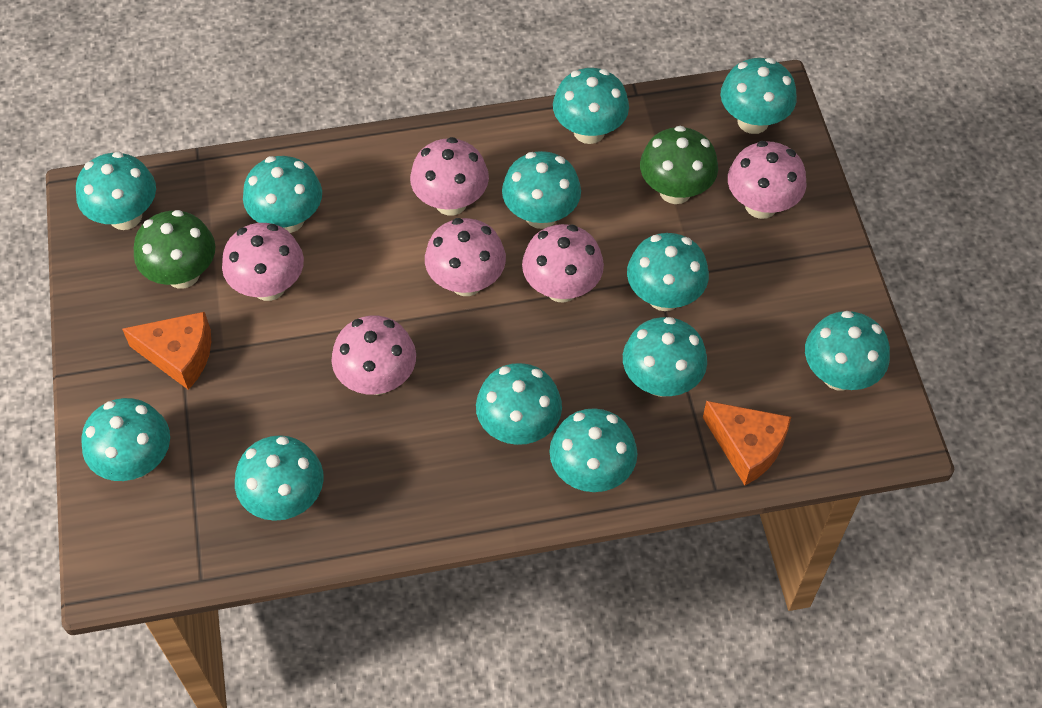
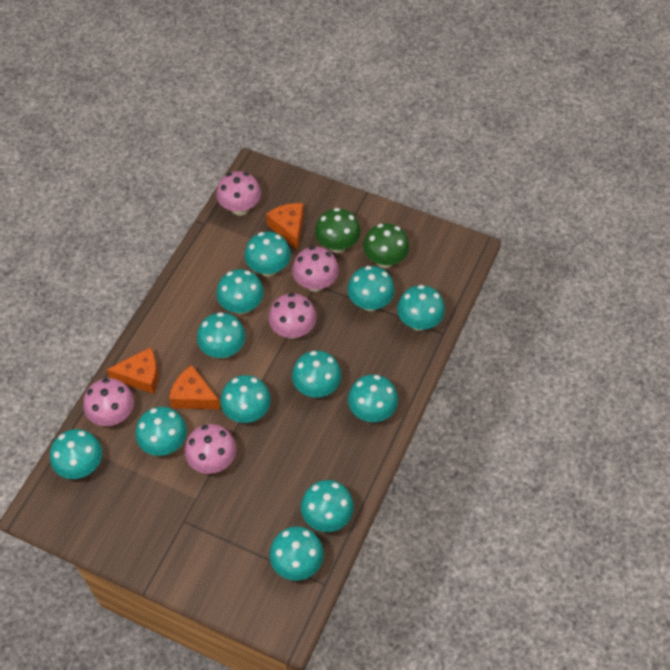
orange cheese: [122,312,211,390] [703,401,791,485] = 2 -> [106,347,159,394] [169,365,221,409] [266,203,304,250] = 3
pink mushroom: [222,223,304,301] [331,316,416,395] [410,137,489,216] [425,218,506,296] [522,224,604,303] [728,141,806,219] = 6 -> [83,378,134,426] [185,424,236,474] [216,171,261,216] [268,293,317,339] [292,246,339,292] = 5

